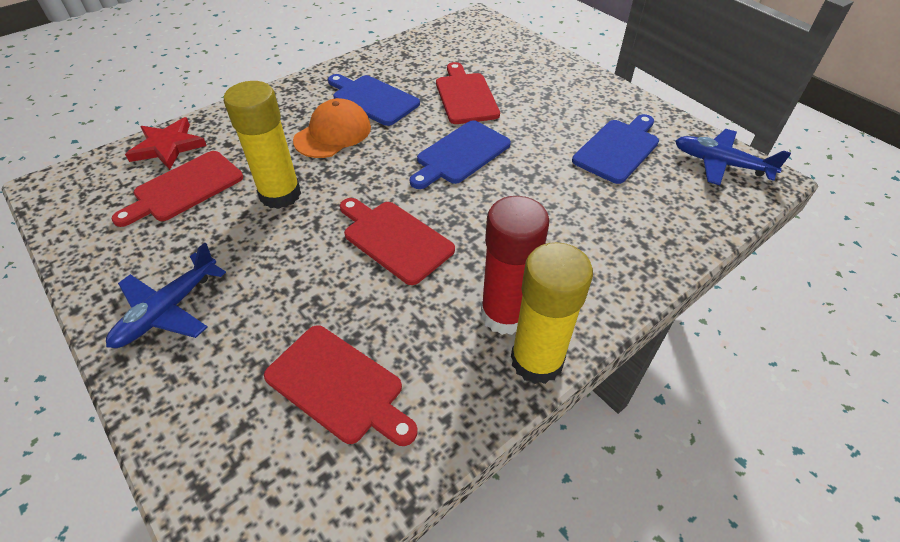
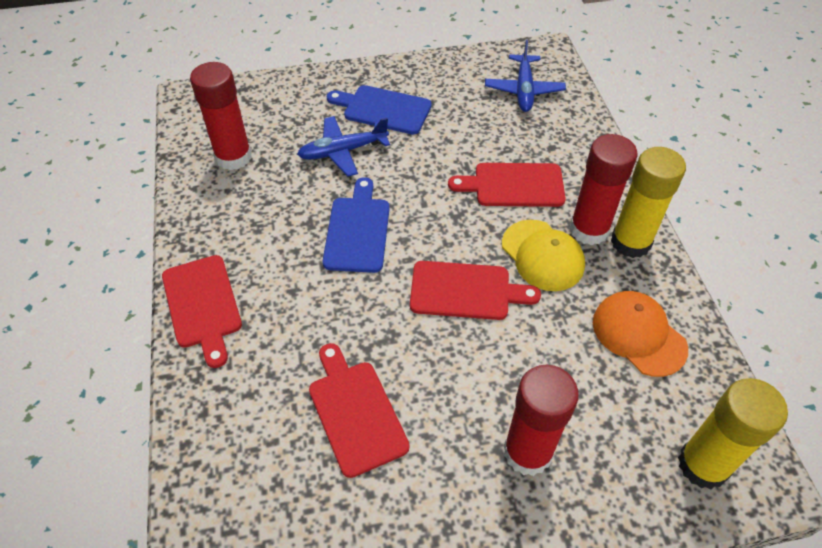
blue cutting board: [328,74,420,126] [410,120,511,189] [572,114,659,184] = 3 -> [323,177,390,273] [327,85,432,135] = 2
red glue stick: [481,196,550,335] = 1 -> [190,62,252,170] [504,365,579,476] [569,134,637,245] = 3
red star: [125,117,207,170] = 1 -> none = 0
yellow cap: none = 0 -> [502,220,585,291] = 1

